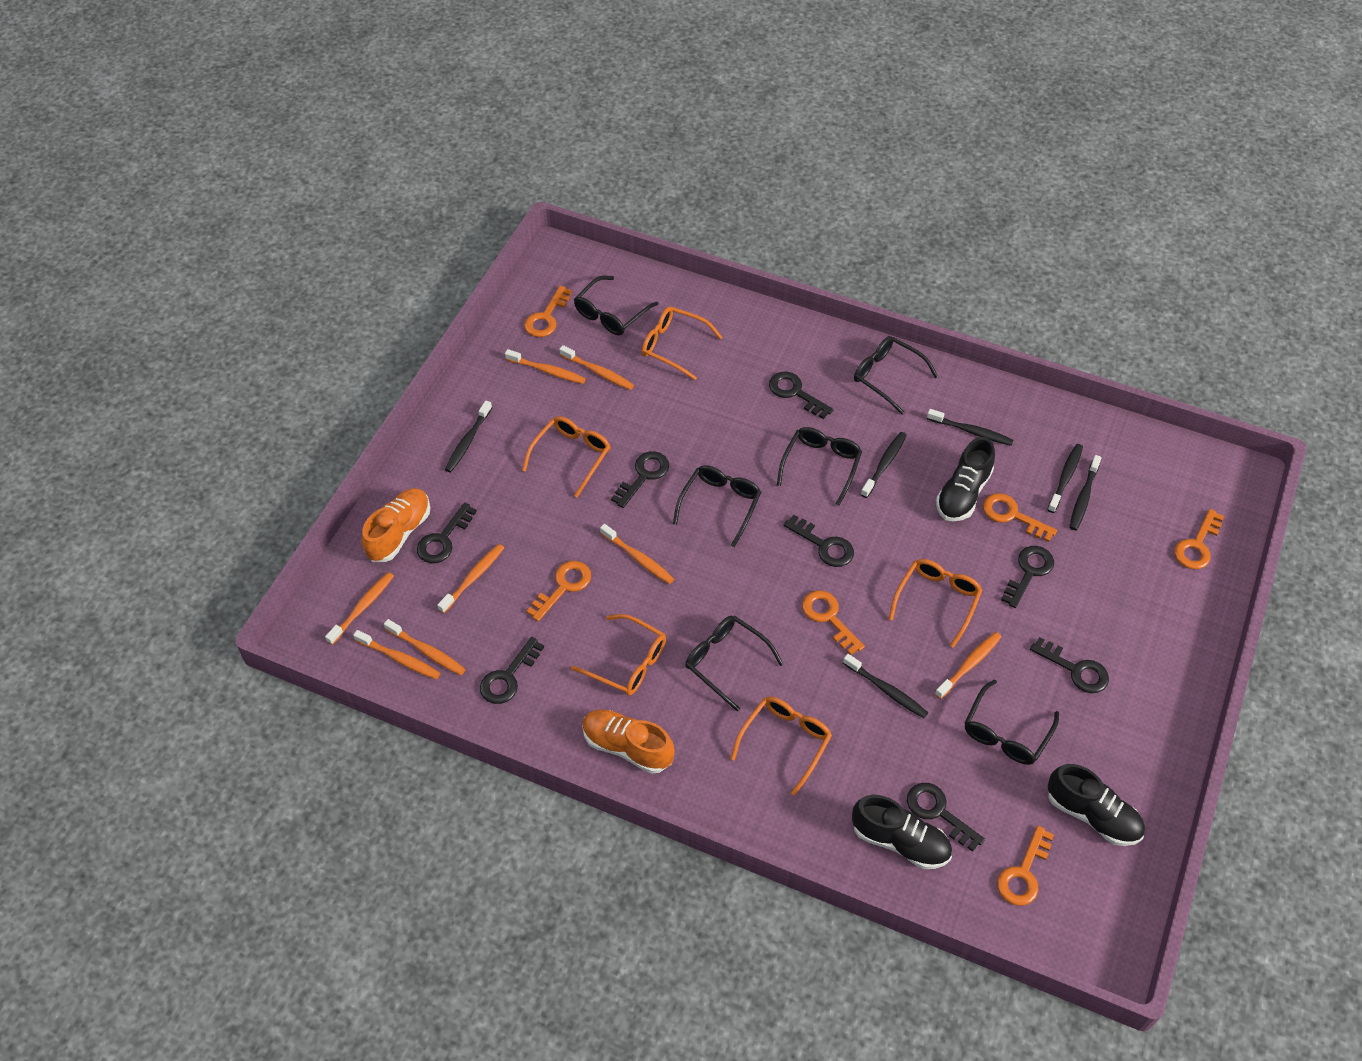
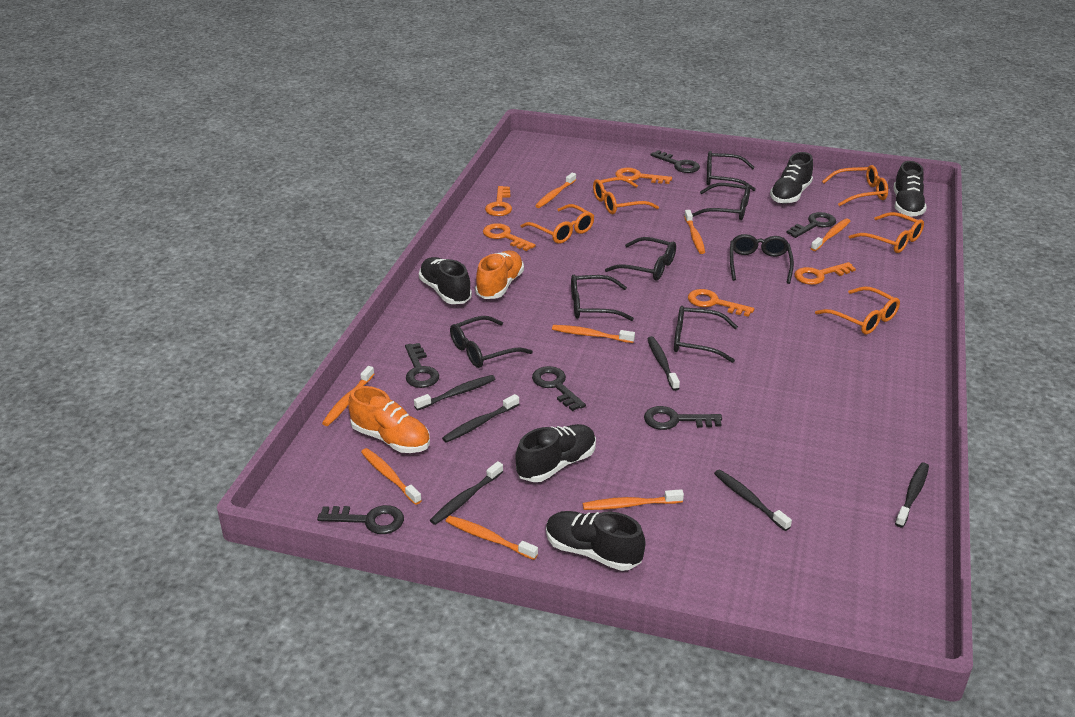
black glasses: [574,276,658,335] [673,465,761,547] [685,616,783,712] [777,427,862,506] [854,336,939,414] [965,679,1059,765] = 6 -> [450,316,533,368] [571,275,634,321] [605,237,676,281] [674,306,738,363] [692,183,750,220] [706,151,756,191] [730,234,794,284] = 7
black key: [417,503,477,563] [480,637,544,704] [611,451,669,508] [769,372,834,419] [784,515,854,567] [907,783,985,852] [1001,546,1054,608] [1030,637,1109,693] = 8 -> [317,505,404,534] [405,343,439,388] [532,366,586,411] [644,406,722,430] [650,150,700,173] [786,212,836,238] = 6
black shoe: [852,795,952,869] [936,437,995,521] [1048,764,1145,846] = 3 -> [419,257,472,304] [515,424,596,482] [546,511,646,571] [770,152,813,204] [894,161,927,217] = 5
orange key: [524,286,572,337] [526,561,591,622] [802,590,865,655] [983,493,1057,542] [997,826,1054,906] [1174,509,1224,569] = 6 -> [483,223,536,251] [485,186,512,216] [615,168,672,184] [688,289,754,317] [794,262,856,285] = 5

